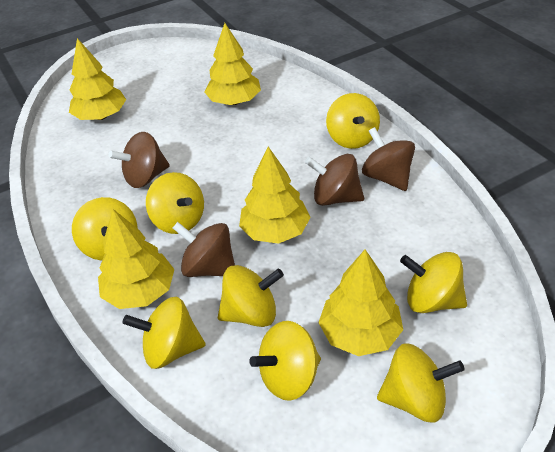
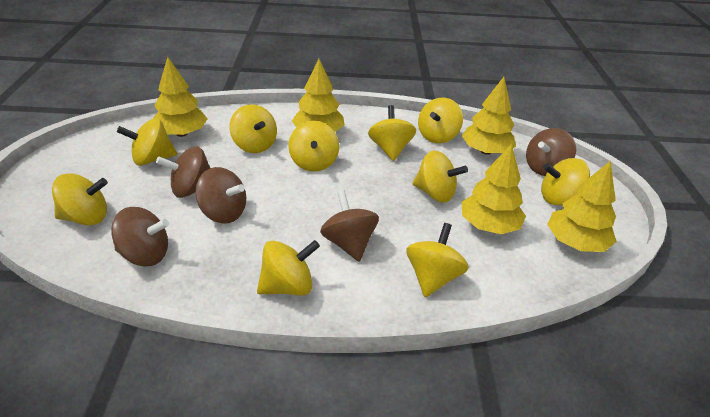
brown spinning top: [108,132,170,188] [173,222,235,277] [305,154,364,206] [362,127,415,191] = 4 -> [111,207,169,266] [156,146,210,198] [195,167,246,224] [320,191,379,262] [526,128,576,176] = 5
yellow spinning top: [72,197,137,261] [123,297,206,369] [146,172,204,234] [218,265,284,327] [249,321,321,401] [326,93,380,149] [377,343,465,423] [400,252,467,313] = 8 -> [52,173,108,225] [117,118,177,166] [230,104,277,153] [257,240,320,296] [289,121,339,172] [368,105,416,161] [407,223,469,297] [412,150,468,203] [418,98,463,143] [541,158,590,205] = 10

